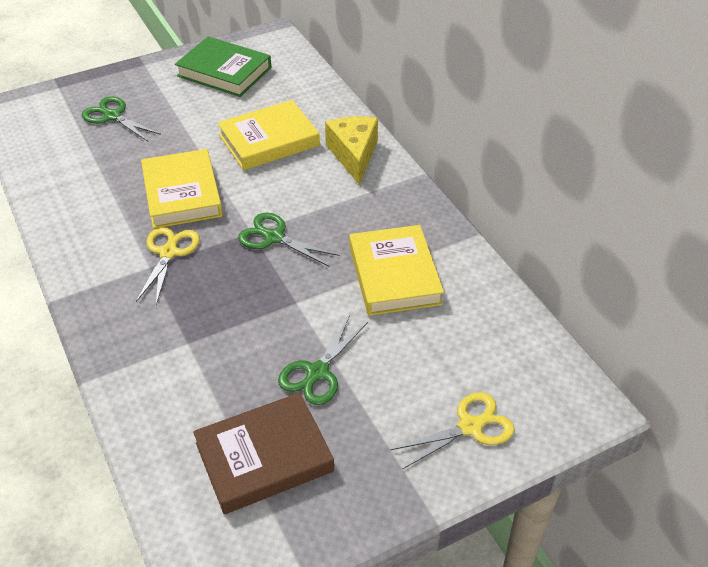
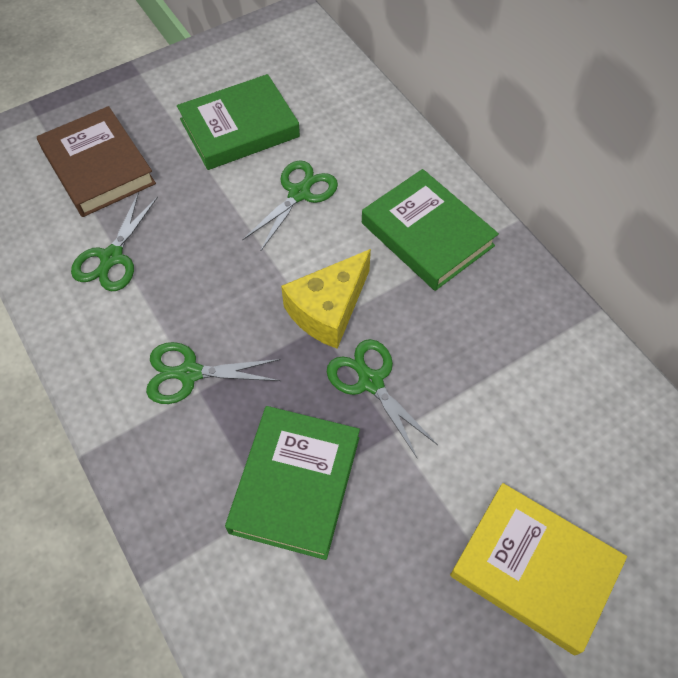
green book: [175,36,271,97] = 1 -> [177,74,300,170] [225,406,360,560] [362,169,499,291] = 3
green scissors: [82,96,161,142] [238,213,340,267] [278,315,368,405] = 3 -> [71,192,158,291] [146,342,281,404] [242,160,338,251] [327,339,438,459] = 4
yellow book: [141,149,223,229] [217,100,320,170] [349,225,444,316] = 3 -> [450,483,627,655] = 1
yellow scissors: [136,227,200,305] [391,392,515,469] = 2 -> none = 0

